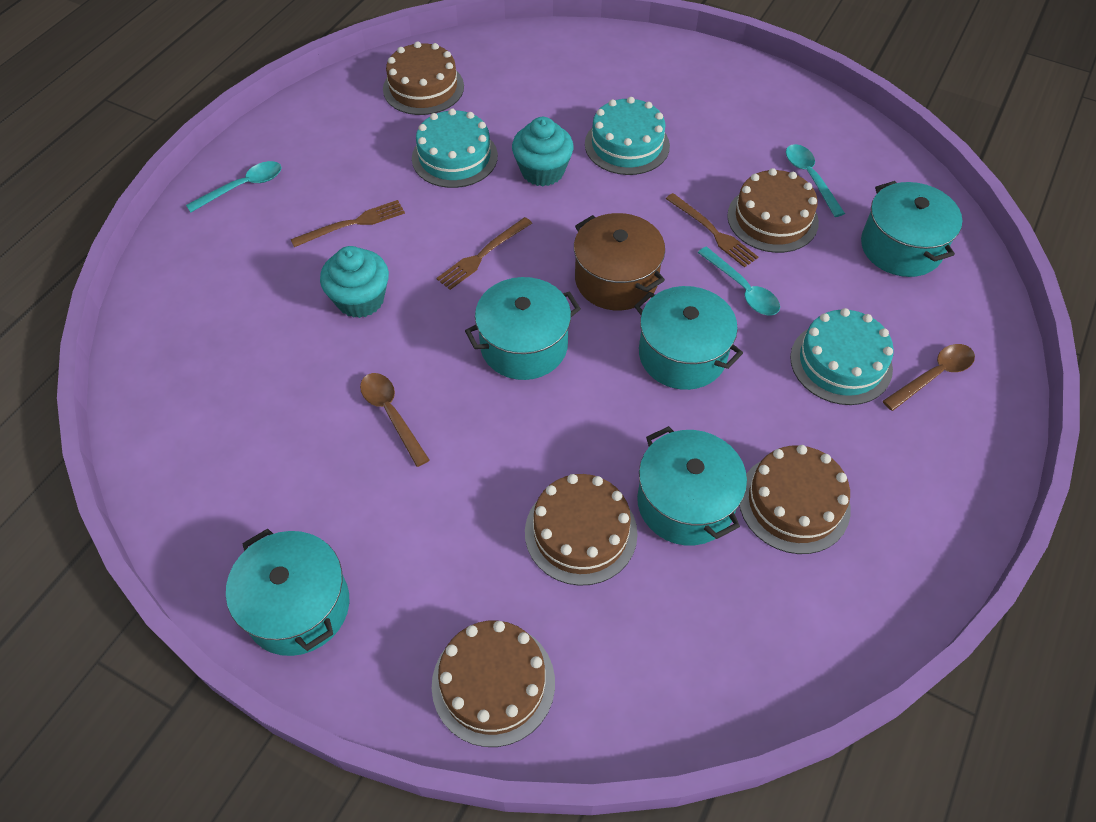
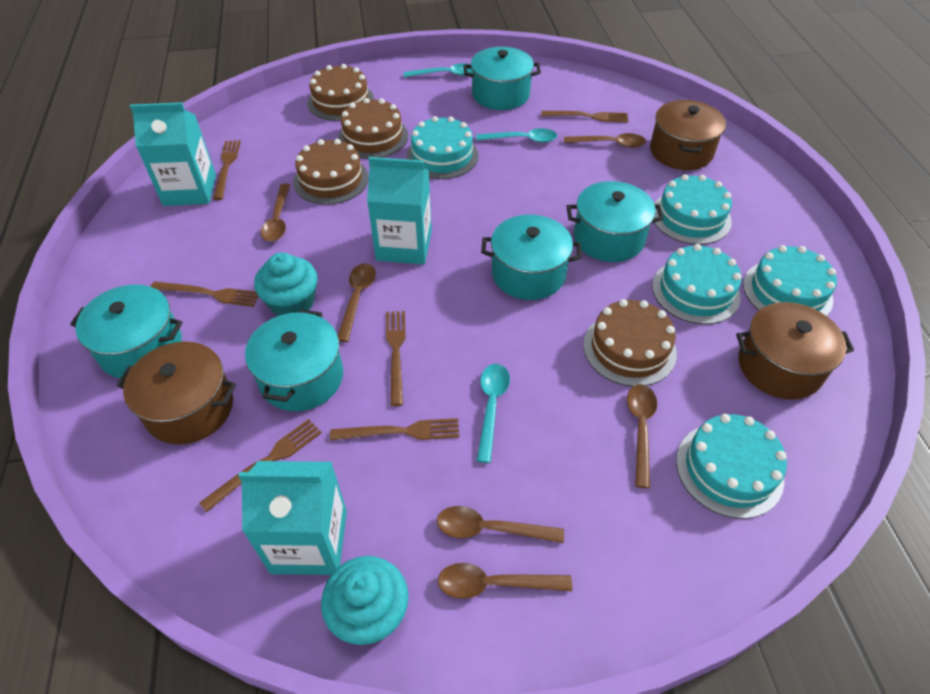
brown cake: [383,41,464,115] [432,621,555,747] [525,474,638,586] [727,168,819,253] [739,445,851,554] = 5 -> [293,139,369,205] [308,64,374,121] [338,98,408,159] [583,299,677,387] = 4
brown fork: [291,200,405,247] [436,217,532,290] [666,193,758,268] = 3 -> [151,281,258,307] [199,419,322,512] [213,140,241,200] [330,418,459,441] [386,311,406,406] [542,111,628,122] = 6
brown pot: [574,213,665,311] = 1 -> [117,342,236,445] [650,100,726,170] [736,302,854,400] = 3
brown spoon: [360,373,429,467] [883,344,975,411] = 2 -> [261,184,290,242] [338,263,376,342] [437,506,564,543] [438,563,572,599] [564,133,646,148] [627,384,657,488] = 6
turquoise cake: [412,108,498,188] [585,97,670,175] [790,308,894,405] = 3 -> [406,116,478,179] [652,244,742,324] [654,174,732,245] [676,414,787,519] [743,245,837,316] = 5
turquoise carton: none = 0 -> [130,102,216,206] [239,461,347,575] [367,157,432,264] = 3

